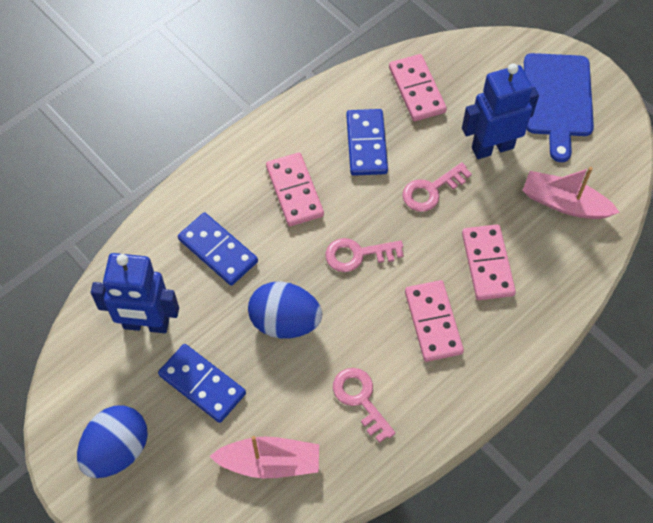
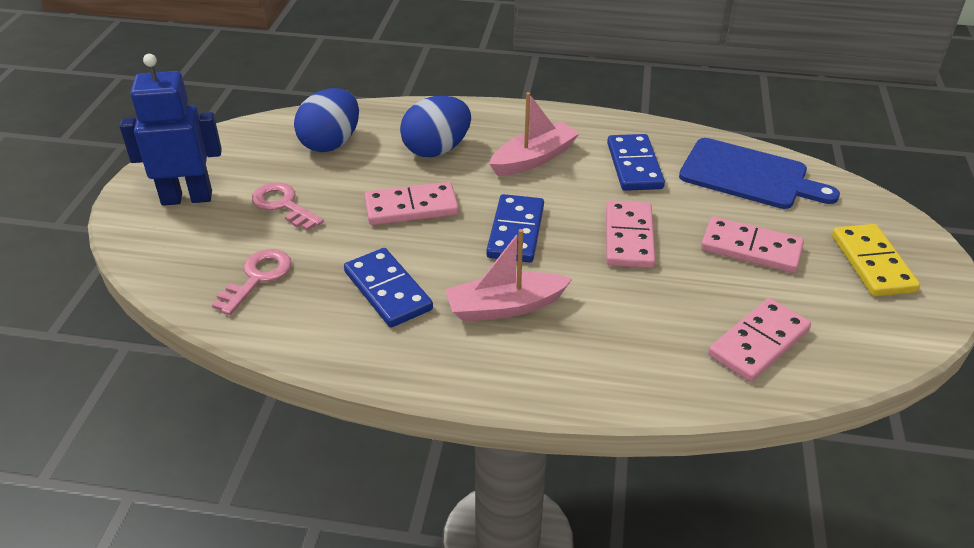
blue robot: [91,253,179,333] [462,63,539,159] = 2 -> [120,54,222,206] = 1
pink key: [325,238,404,272] [333,368,395,443] [402,162,472,212] = 3 -> [212,249,292,315] [252,182,324,231] = 2
yellow domino: none = 0 -> [832,224,920,297] = 1

